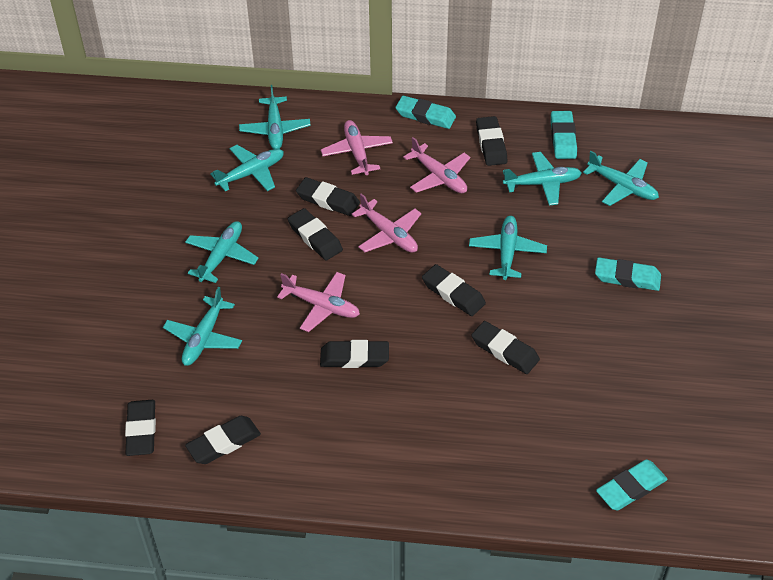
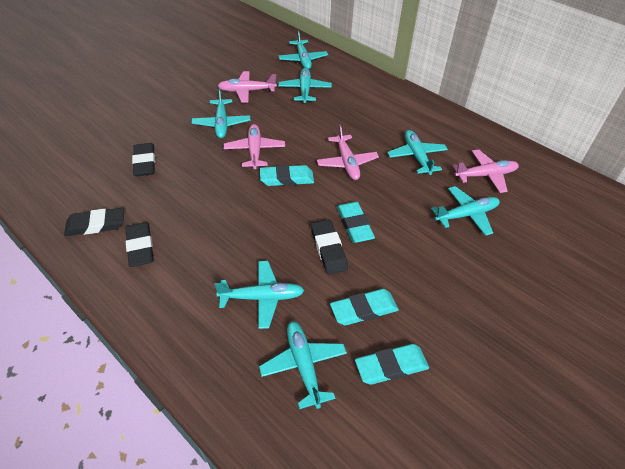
black eraser: [125,400,156,456] [185,416,261,464] [288,208,343,260] [296,177,360,216] [320,340,389,368] [422,264,486,316] [471,321,540,374] [476,116,507,166] = 8 -> [64,208,124,236] [125,222,154,267] [132,143,155,176] [311,220,348,275] = 4

